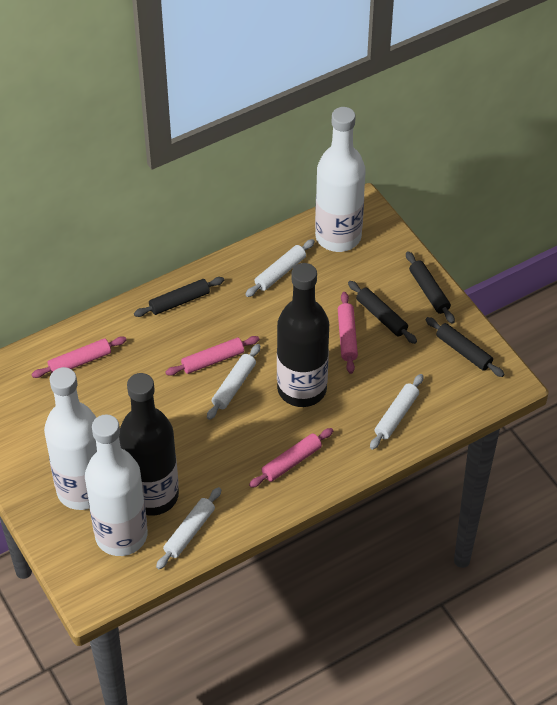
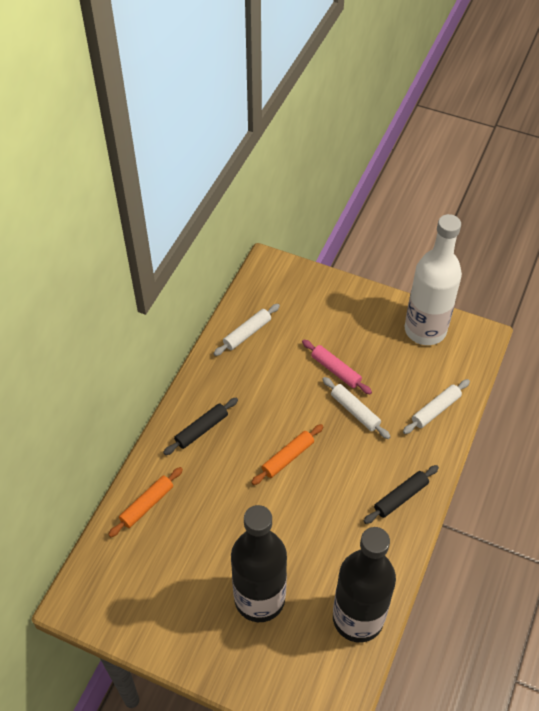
black rolling pin: [134,277,224,317] [348,281,417,344] [406,251,455,324] [425,317,504,377] = 4 -> [163,398,238,455] [364,465,439,524] = 2
orange rolling pin: none = 0 -> [108,467,183,537] [251,424,323,485] = 2
pink rolling pin: [32,336,127,378] [165,336,259,376] [249,428,333,488] [338,292,358,374] = 4 -> [302,340,372,394] = 1
white bottle: [44,367,97,510] [85,414,148,556] [315,107,366,252] = 3 -> [405,214,462,345] = 1
white rolling pin: [156,487,221,569] [207,344,260,420] [245,239,315,297] [370,374,424,450] = 4 -> [214,304,280,356] [322,377,391,439] [403,379,470,434] = 3

